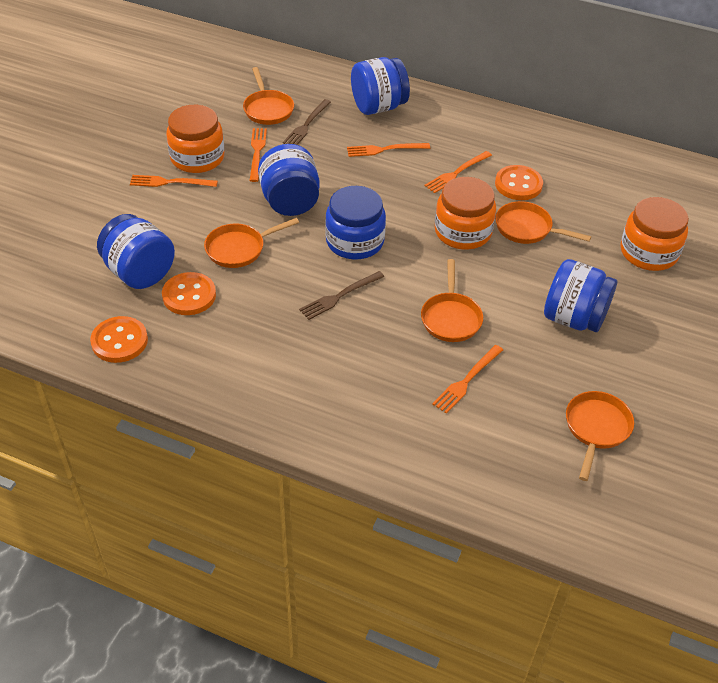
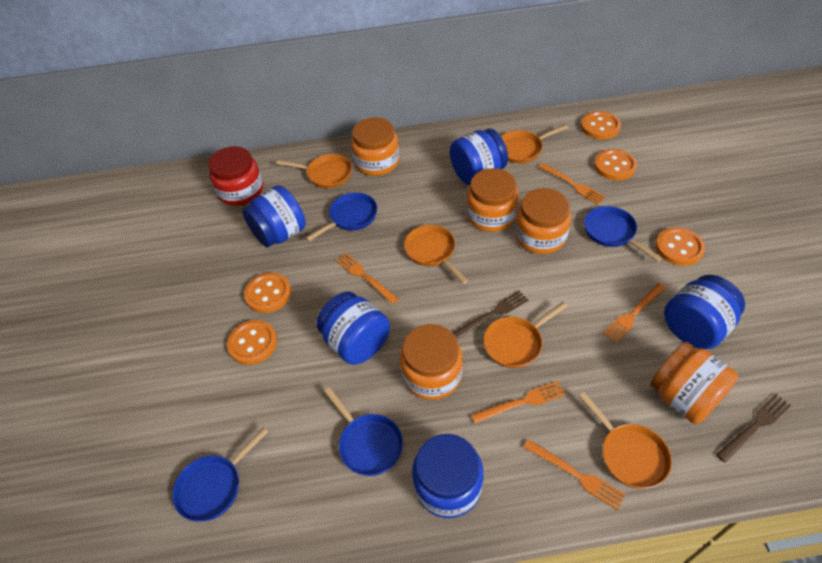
blue pan: none = 0 -> [172,427,268,522] [305,192,377,242] [324,387,403,476] [584,206,662,262] = 4
orange button: [90,316,148,363] [162,272,216,315] [495,165,543,200] = 3 -> [227,320,277,365] [244,273,291,313] [581,111,621,139] [594,149,637,181] [655,227,705,266] = 5
orange jar: [166,105,224,173] [435,177,496,250] [621,197,689,271] = 3 -> [351,117,400,176] [400,324,463,400] [466,168,519,232] [515,188,571,254] [650,342,739,424] = 5
red jar: none = 0 -> [208,146,263,206] = 1

